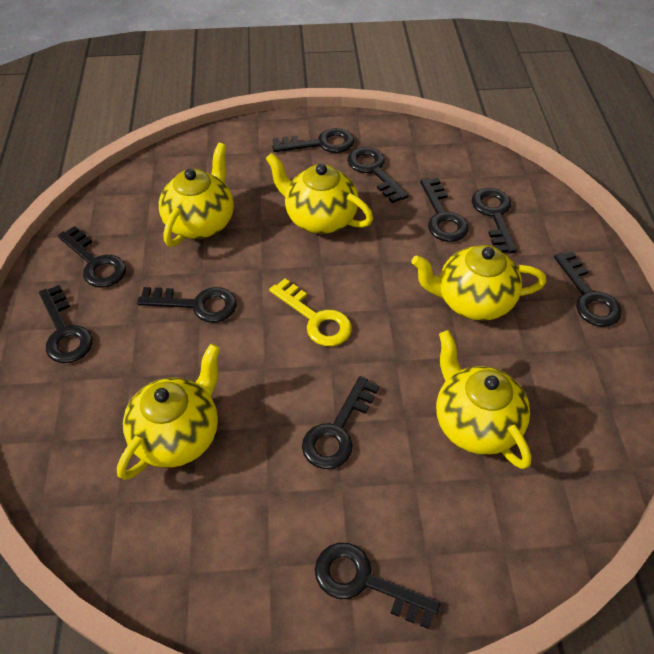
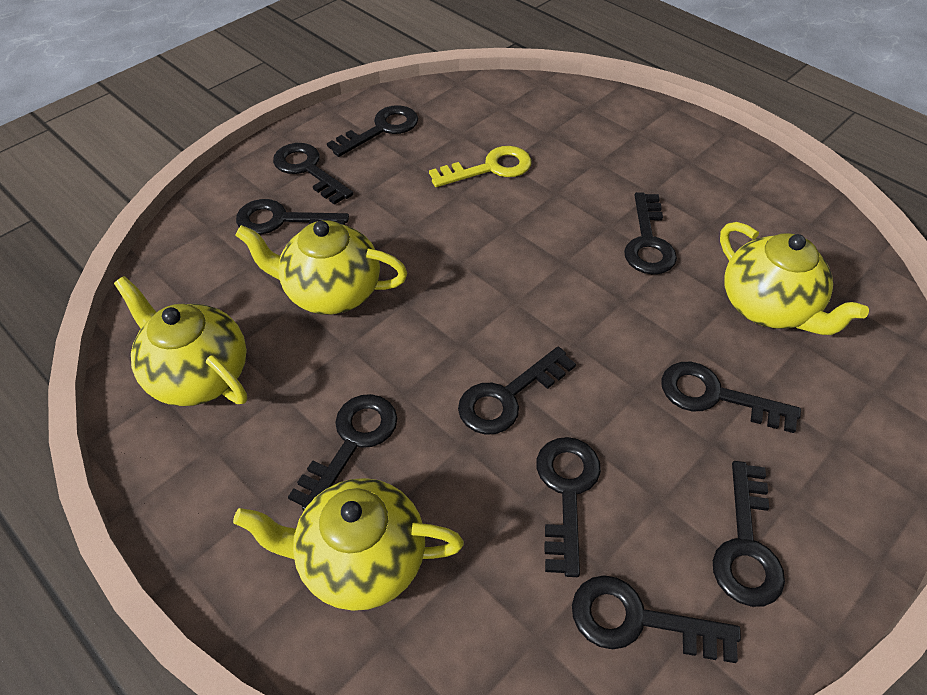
yellow teapot: [117,344,220,480] [159,143,234,247] [265,152,373,234] [411,245,546,321] [436,330,531,469] = 5 -> [114,276,247,406] [233,478,464,611] [235,220,407,315] [720,222,869,335] = 4

